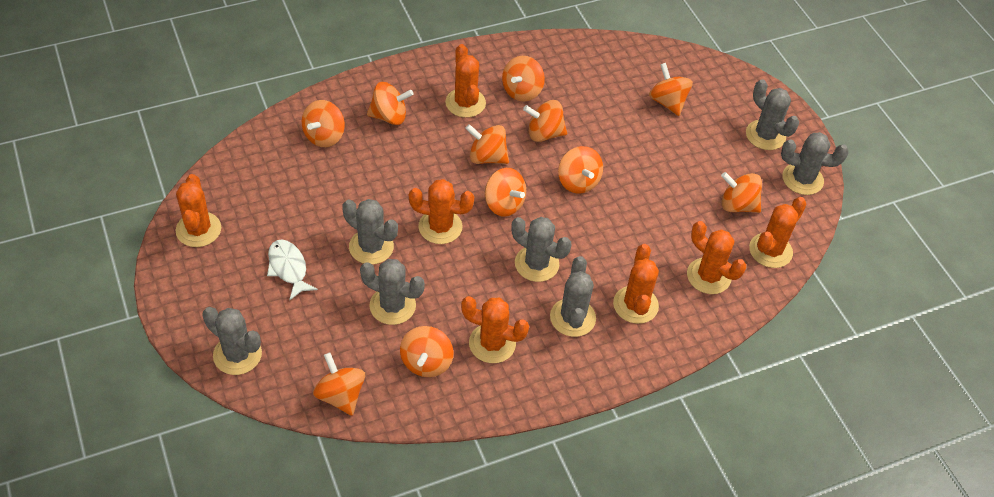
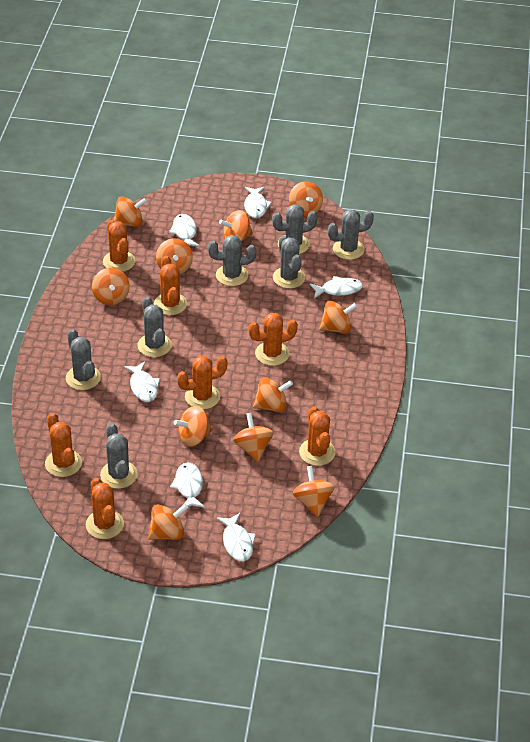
white fish: [267,240,318,300] = 1 -> [124,362,160,402] [169,214,200,247] [170,463,205,508] [217,513,256,561] [244,187,272,218] [309,276,363,299] = 6

